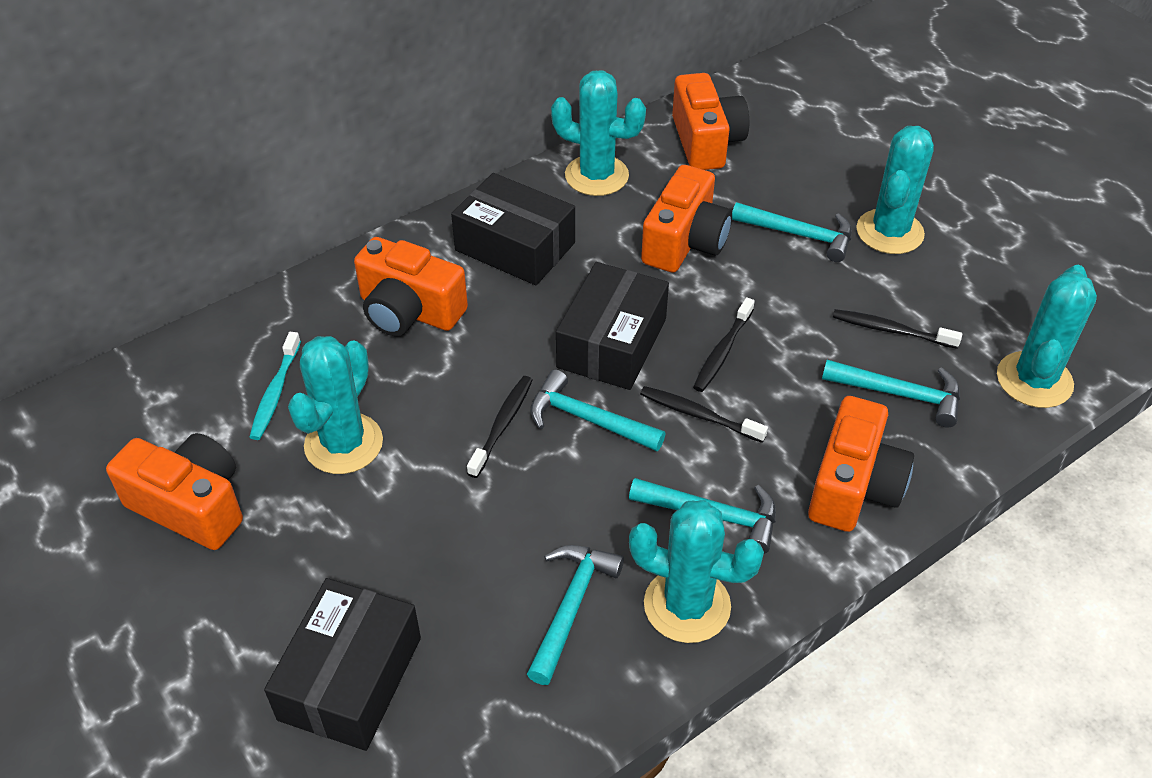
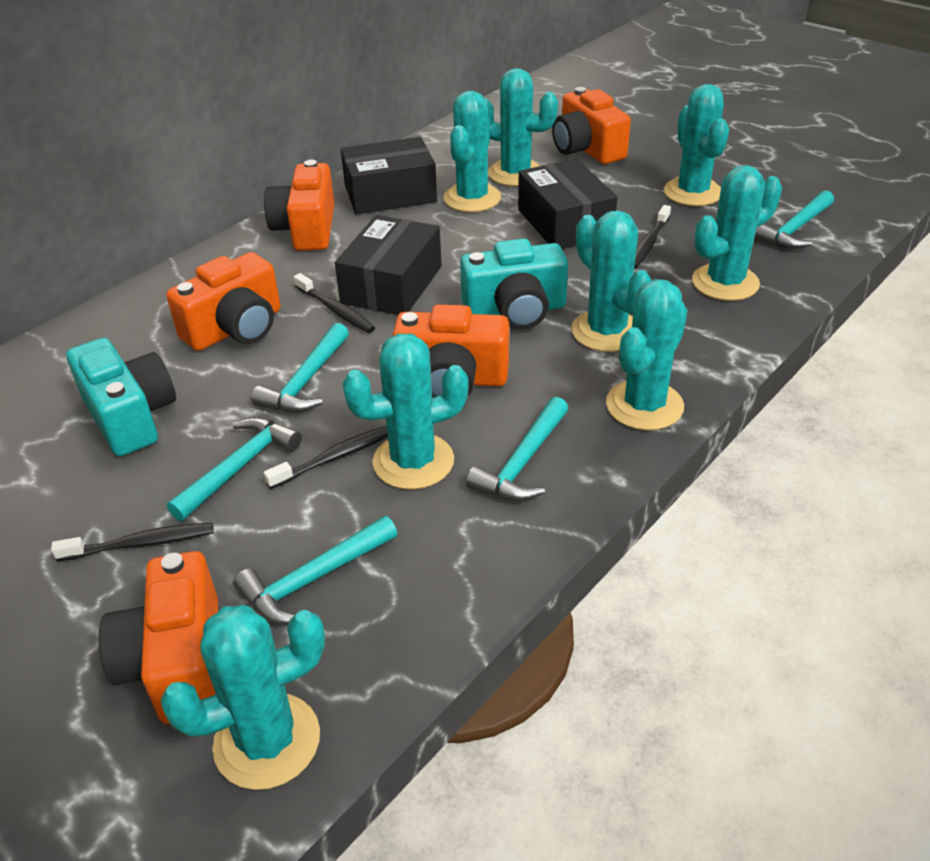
turquoise cactus: [288,336,383,474] [551,70,646,196] [629,500,764,643] [856,126,934,254] [997,265,1097,408] = 5 -> [160,605,325,790] [342,333,469,490] [443,91,501,212] [485,68,558,186] [572,210,651,352] [606,279,688,430] [664,84,729,206] [692,165,782,301] = 8
turquoise camera: none = 0 -> [66,338,176,456] [460,238,568,330] = 2
turquoise toothbrush: [250,332,301,440] = 1 -> none = 0

